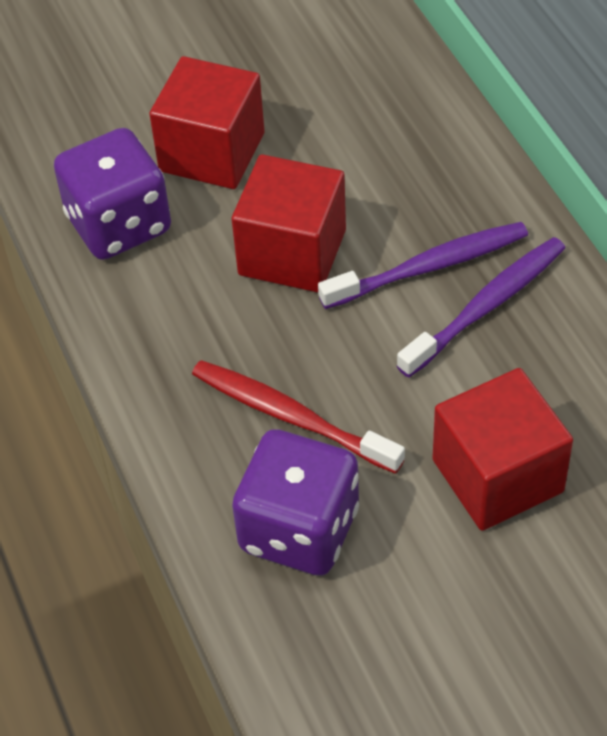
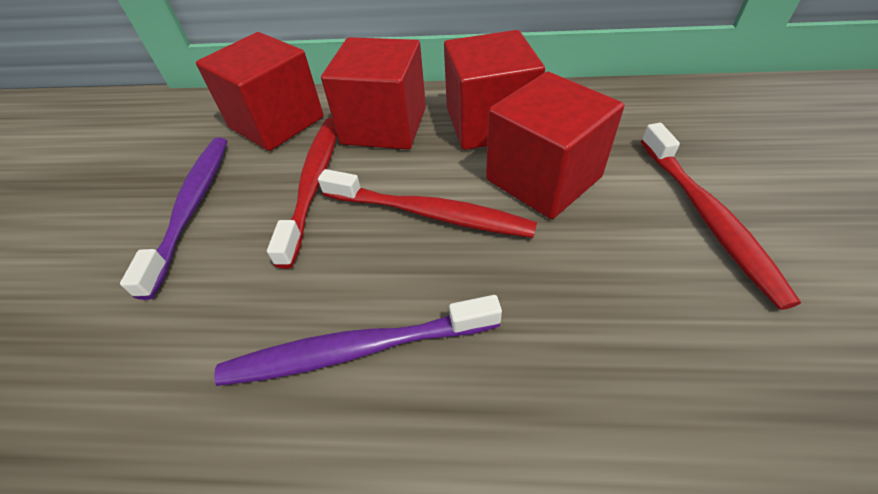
purple dice: [54,128,171,260] [232,429,359,576] = 2 -> none = 0
red cube: [149,56,265,189] [232,154,346,293] [432,368,573,531] = 3 -> [196,32,324,151] [321,37,426,150] [444,30,545,150] [486,72,624,219] = 4
red toothbrush: [192,360,405,474] = 1 -> [267,118,337,269] [318,169,537,238] [641,123,801,310] = 3

